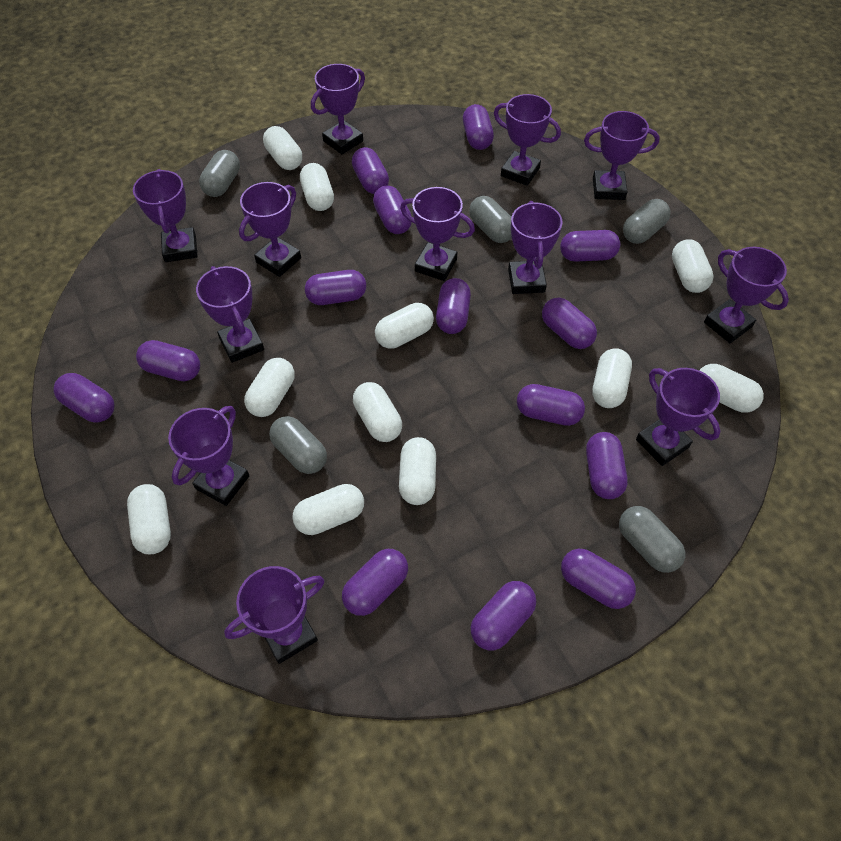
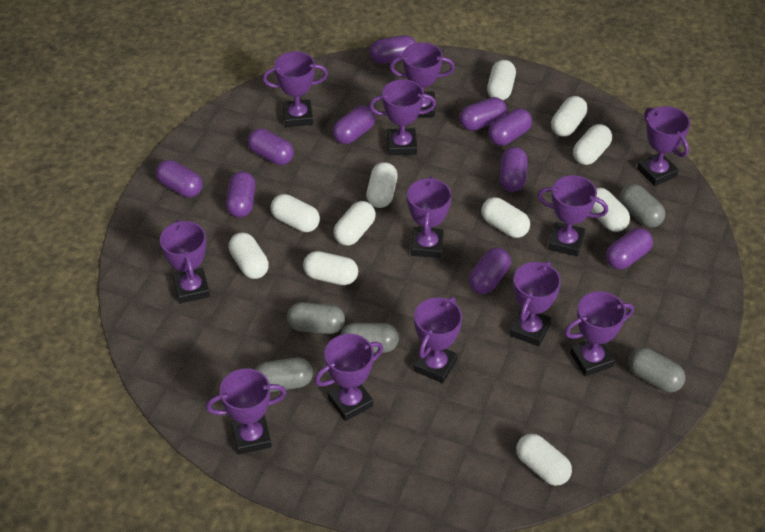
purple capsule: [53,373,115,422] [136,340,200,381] [305,270,366,305] [342,549,408,616] [352,147,389,194] [373,185,412,234] [436,278,471,334] [463,104,494,150] [471,581,536,650] [517,384,585,426] [542,297,597,349] [560,230,620,262] [561,549,636,609] [586,432,628,499] = 14 -> [156,160,203,198] [226,171,256,218] [248,128,294,165] [333,105,376,144] [370,35,416,64] [460,97,507,131] [469,247,511,294] [488,108,532,146] [500,147,528,192] [606,228,653,270] = 10

